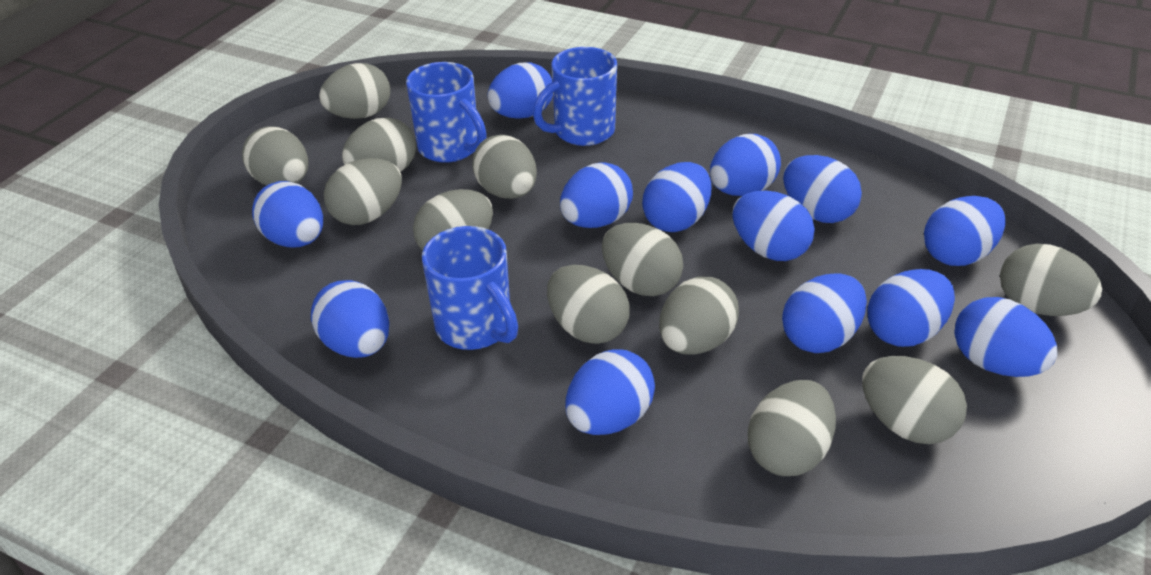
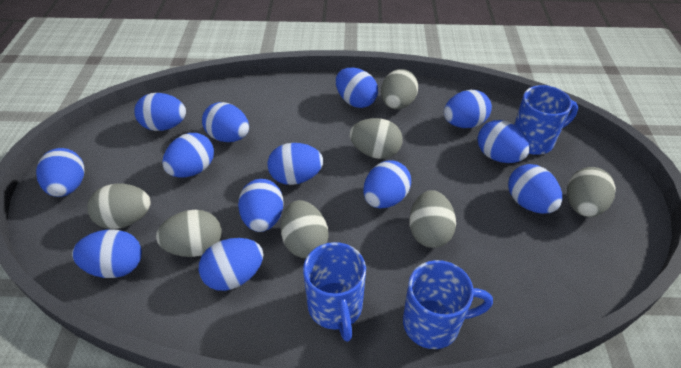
grey egg: [242,126,308,185] [319,63,390,119] [324,158,402,225] [342,118,416,172] [413,189,493,251] [472,135,537,199] [547,265,630,344] [602,223,683,296] [659,277,739,355] [748,380,836,476] [862,356,967,444] [1000,244,1102,316] = 12 -> [87,184,151,229] [156,210,222,257] [280,200,328,258] [350,118,403,159] [381,69,418,109] [409,190,456,248] [567,167,616,217] = 7

